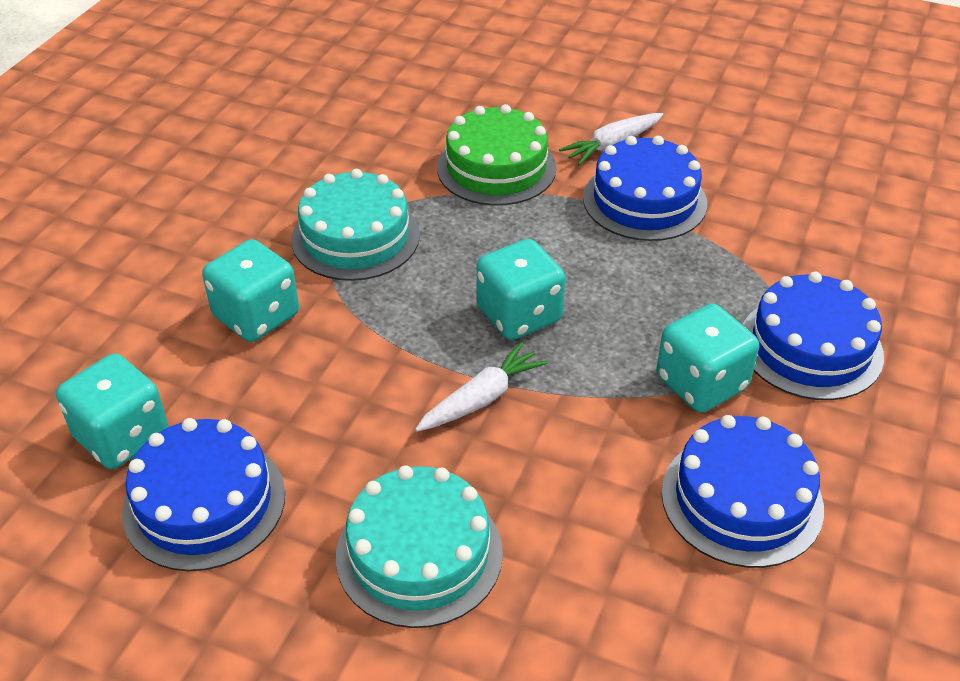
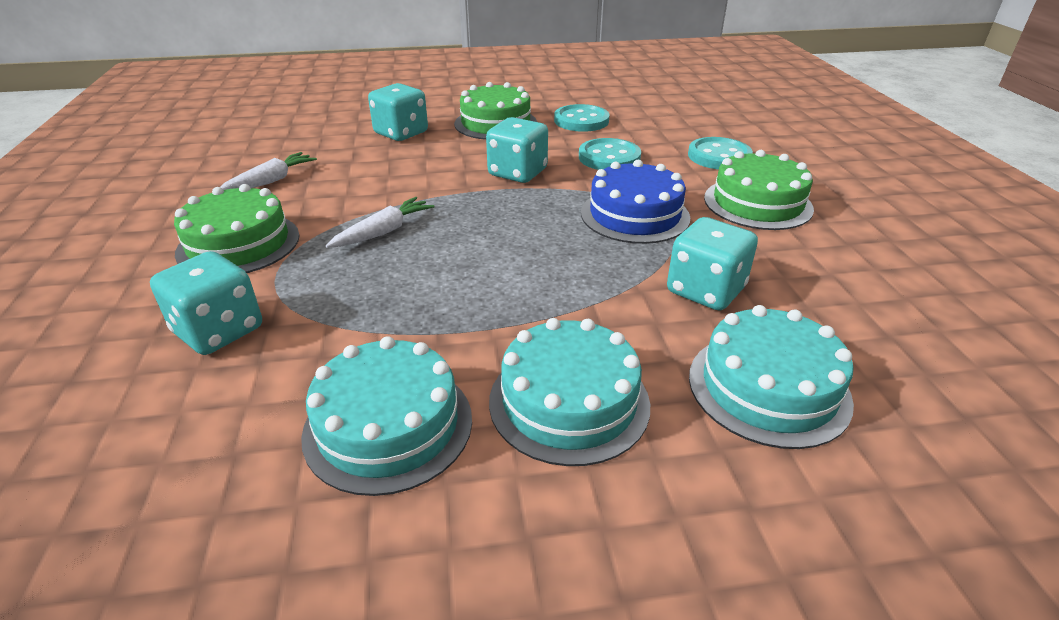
blue cake: [122,418,285,571] [583,136,707,241] [661,415,824,568] [743,272,884,400] = 4 -> [581,160,690,244] = 1
green cake: [437,104,556,206] = 1 -> [174,184,299,273] [454,82,537,140] [704,150,814,230] = 3
turquoise button: none = 0 -> [554,104,610,132] [579,138,641,170] [688,137,753,170] = 3
turquoise cake: [291,169,420,281] [336,465,503,628] = 2 -> [301,336,472,496] [489,318,650,466] [689,305,854,449] = 3

